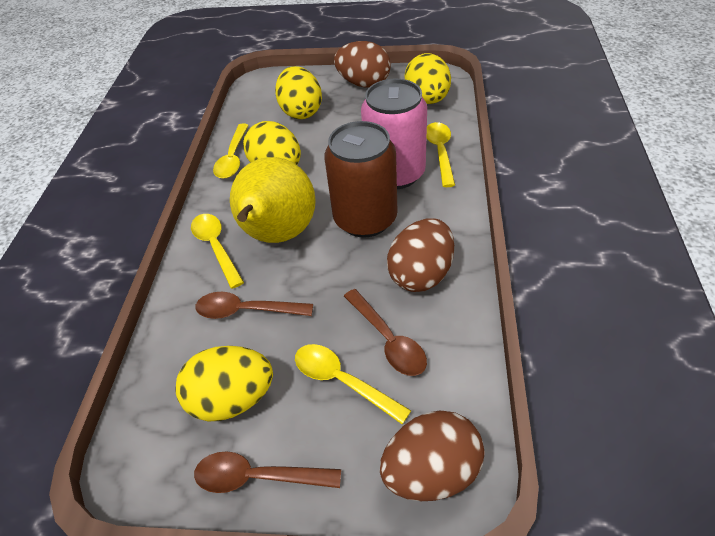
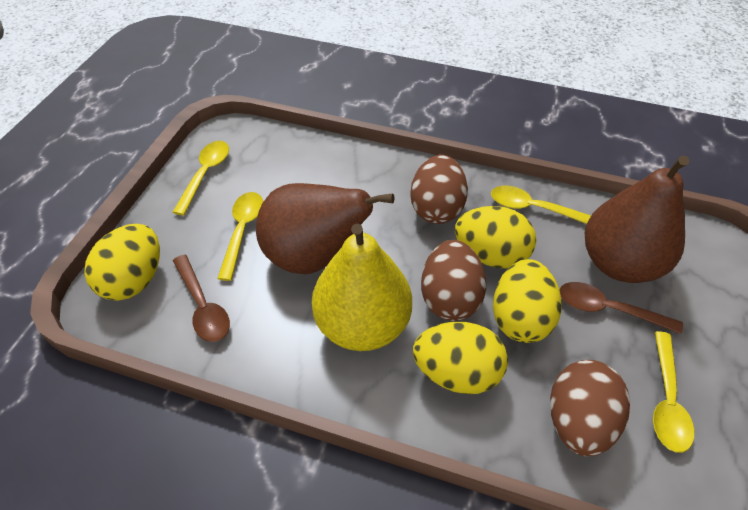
brown can: [324,121,398,238] = 1 -> none = 0
brown pear: none = 0 -> [256,183,394,274] [585,156,689,283] = 2
brown spoon: [194,451,341,493] [195,292,313,319] [344,289,427,376] = 3 -> [173,254,230,342] [559,282,683,334] = 2
pink can: [361,78,427,189] = 1 -> none = 0

